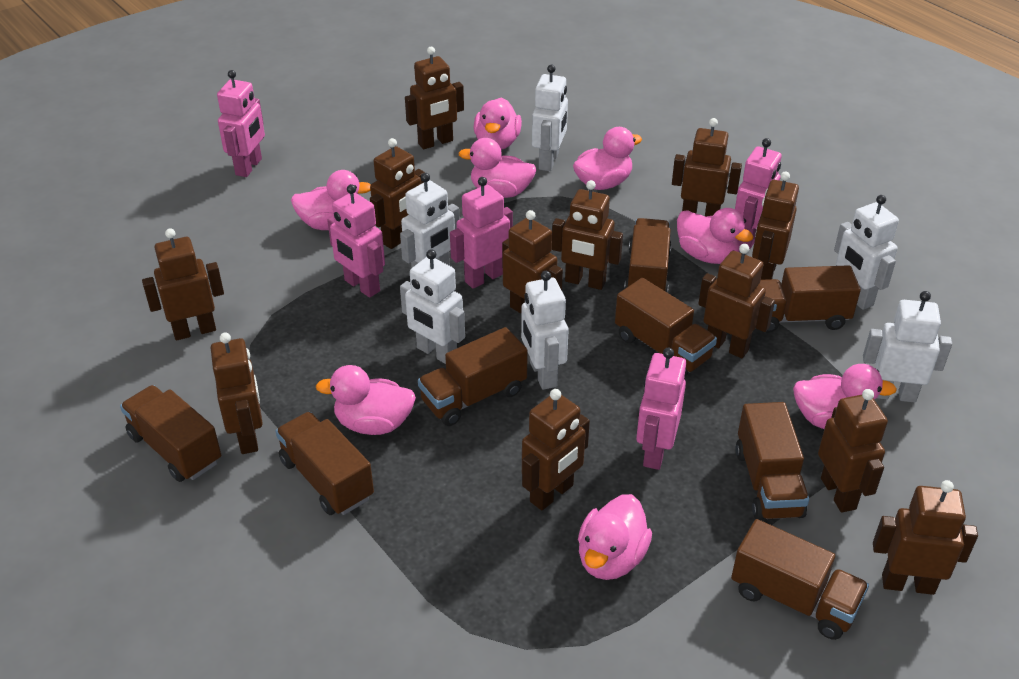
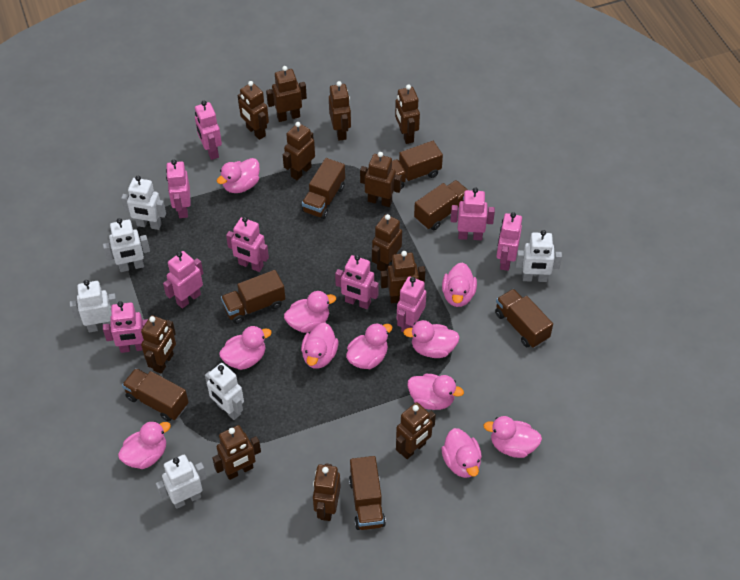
brown truck: [120,385,221,482] [276,412,374,515] [418,327,528,426] [615,278,717,376] [624,218,671,293] [731,519,869,640] [735,402,809,520] [759,265,861,333] = 8 -> [122,368,188,422] [221,270,285,324] [302,158,345,219] [349,456,386,530] [392,141,443,189] [414,180,468,230] [495,289,553,348] = 7
pink duck: [291,170,371,230] [316,365,416,435] [458,138,536,198] [474,98,522,150] [573,127,642,190] [578,494,652,580] [677,208,753,264] [793,364,897,429] = 8 -> [118,421,171,469] [217,158,260,193] [219,326,272,370] [284,291,336,333] [301,322,338,369] [346,323,392,369] [403,320,460,358] [408,374,464,410] [441,428,482,478] [442,262,477,307] [483,416,542,458] = 11
pink robot: [217,70,265,177] [327,184,385,298] [450,177,513,289] [636,347,686,470] [735,138,782,250] = 5 -> [103,301,148,353] [163,251,203,309] [166,159,191,218] [195,101,222,160] [226,217,269,272] [335,255,379,309] [397,276,426,332] [451,187,495,240] [497,212,522,271] = 9

